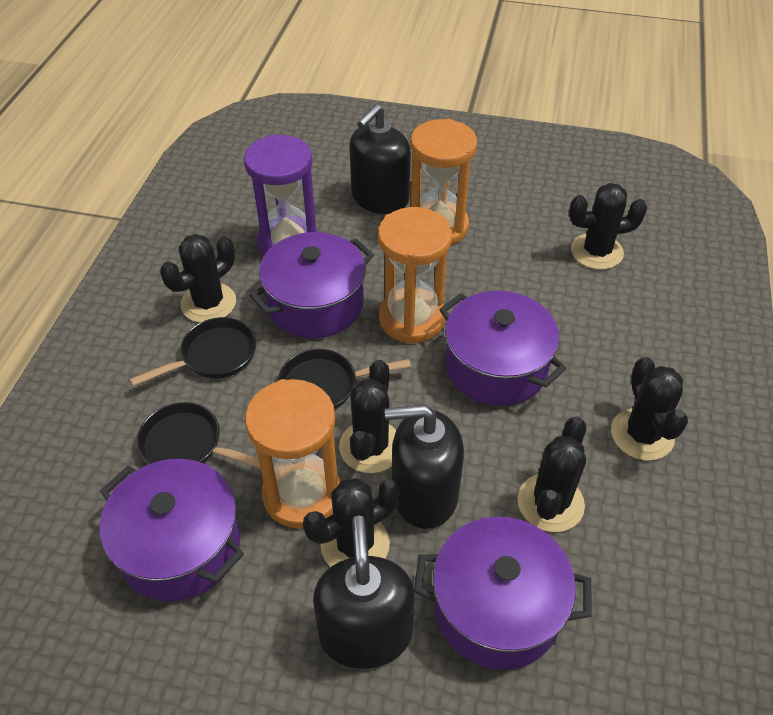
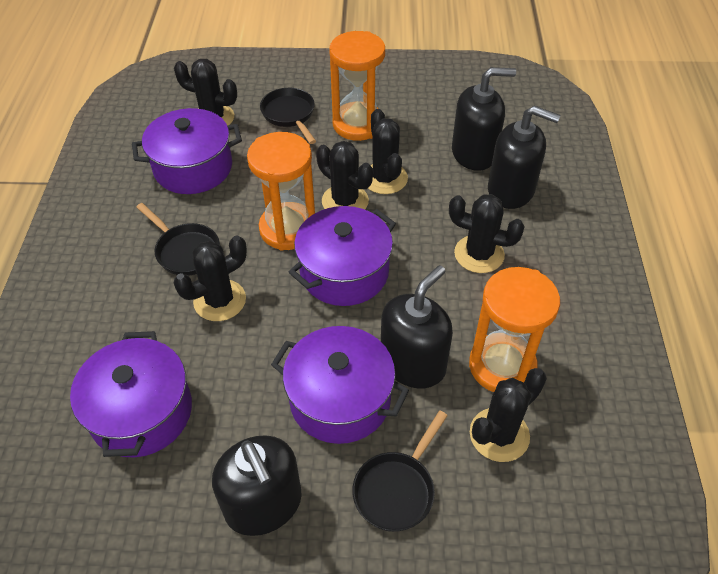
black soap dispenser: [313,516,414,669] [349,104,411,214] [385,404,464,529] = 3 -> [212,435,302,536] [381,265,453,388] [452,67,516,171] [488,106,560,209] = 4
purple hourglass: [244,135,318,256] = 1 -> none = 0

